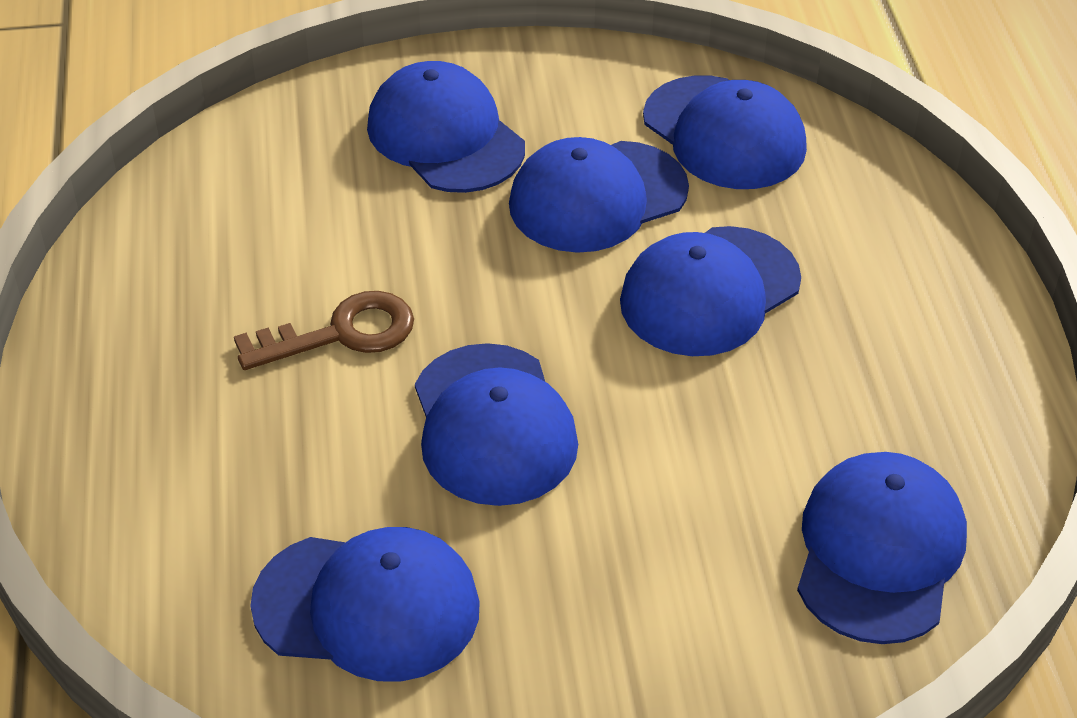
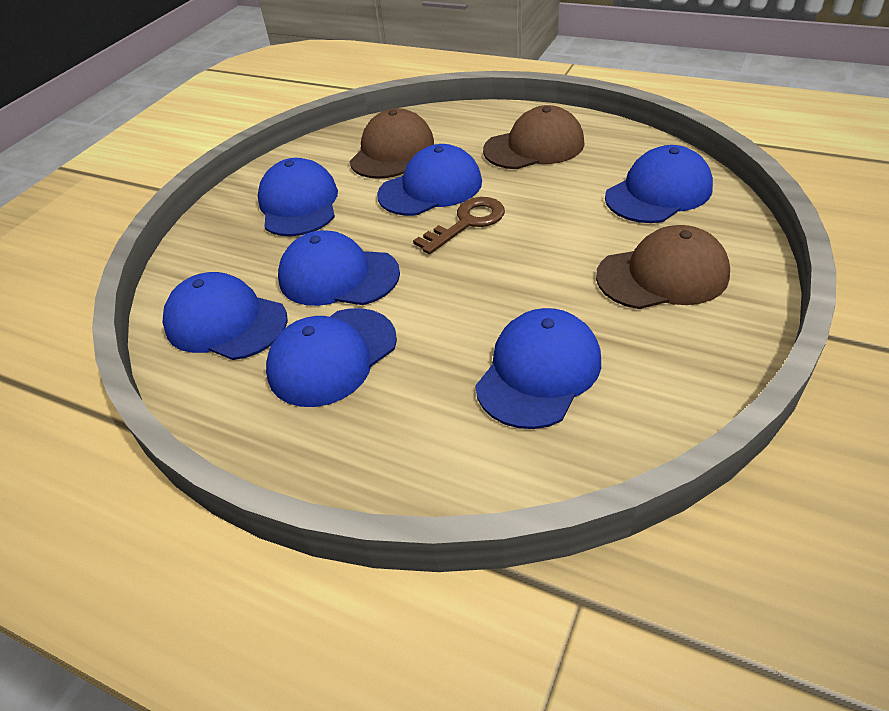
brown cap: none = 0 -> [349,108,434,179] [483,105,585,169] [596,225,730,309] = 3

